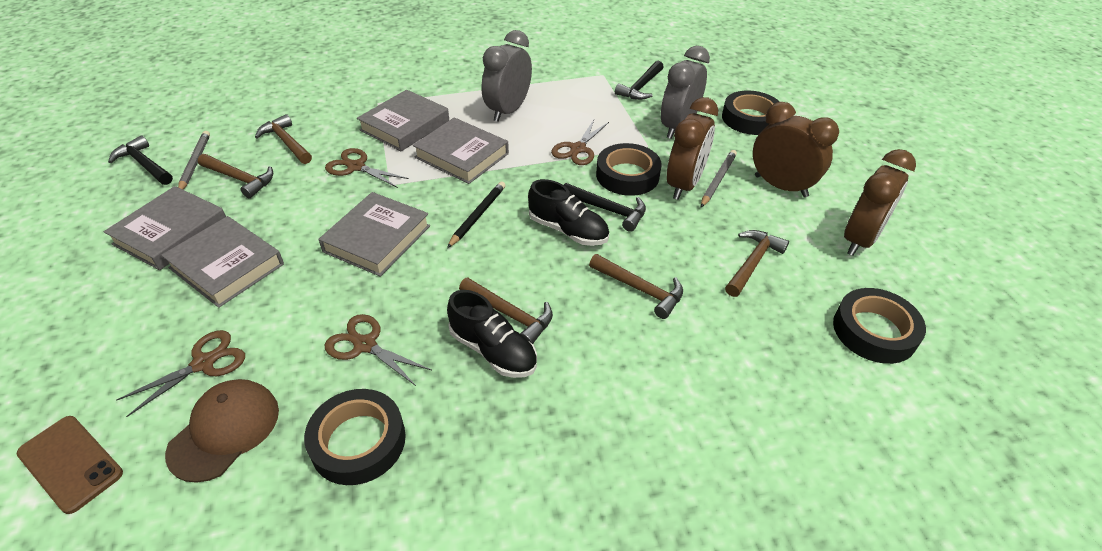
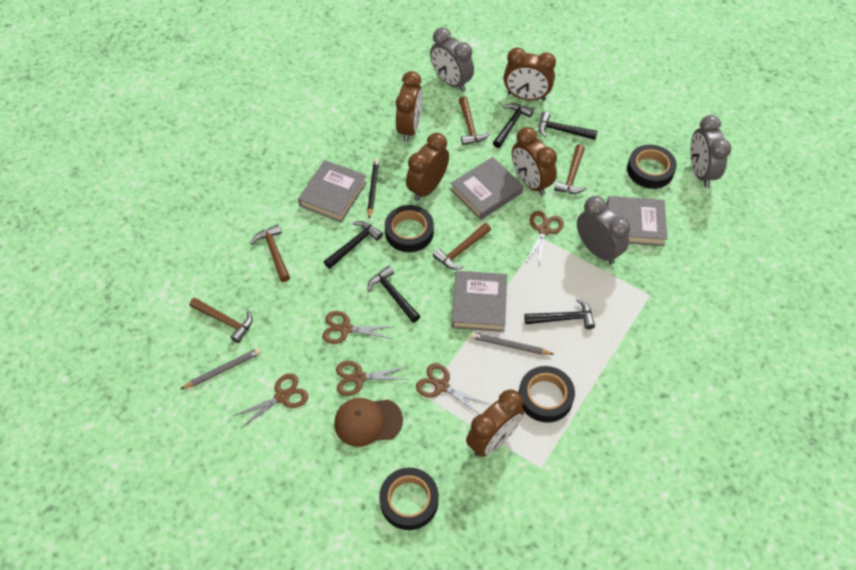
black hammer: [108,135,173,185] [564,183,646,232] [615,61,664,100] = 3 -> [324,221,383,269] [368,266,420,323] [493,103,534,148] [524,298,595,329] [538,111,598,140] = 5
black shoe: [447,290,537,378] [528,179,609,246] = 2 -> none = 0
brown clock: [667,97,718,200] [753,102,839,198] [844,149,916,256] = 3 -> [396,71,422,142] [406,133,449,201] [466,389,524,457] [504,47,556,101] [512,127,557,196] = 5
brown phone: [16,416,123,514] = 1 -> none = 0
brown scissors: [116,330,245,417] [325,148,409,188] [325,314,432,386] [551,120,609,165] = 4 -> [234,373,308,429] [322,311,395,344] [336,361,410,396] [416,363,488,415] [526,211,564,266] = 5
grey book: [104,186,226,270] [161,216,284,308] [318,192,430,277] [357,90,449,151] [413,117,509,184] = 5 -> [298,160,367,222] [451,157,524,220] [452,271,507,332] [606,196,667,246] = 4
grey clock: [482,30,532,122] [661,46,710,139] = 2 -> [430,28,474,92] [577,196,630,264] [690,115,731,187] = 3

